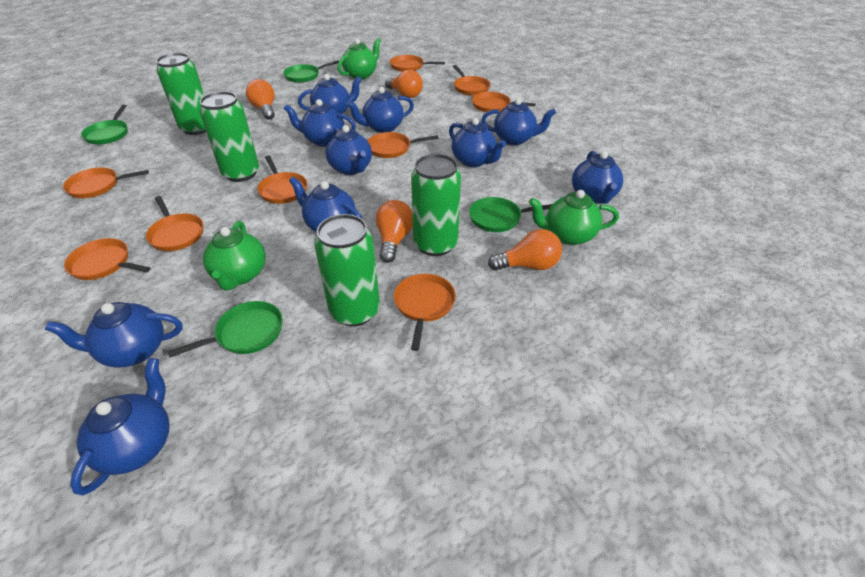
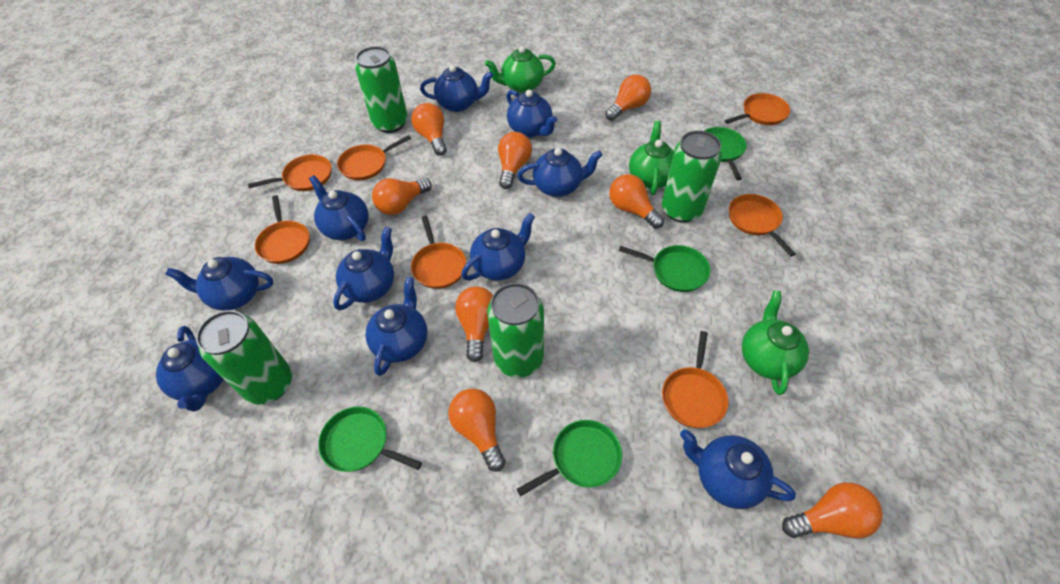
orange light bulb: [246,79,275,120] [376,200,413,263] [385,70,423,98] [488,229,562,271] = 4 -> [372,178,432,215] [411,103,447,156] [448,389,505,472] [455,286,493,362] [498,132,532,189] [605,74,651,121] [609,174,664,229] [782,482,883,539] = 8
orange pan: [63,168,149,198] [64,238,151,280] [146,196,203,251] [257,156,307,204] [367,132,439,158] [390,55,445,72] [394,274,456,351] [453,65,490,96] [472,92,536,112] = 9 -> [248,154,331,191] [255,195,309,264] [337,135,411,180] [411,216,466,289] [662,331,728,428] [725,93,790,125] [729,194,795,257] = 7

